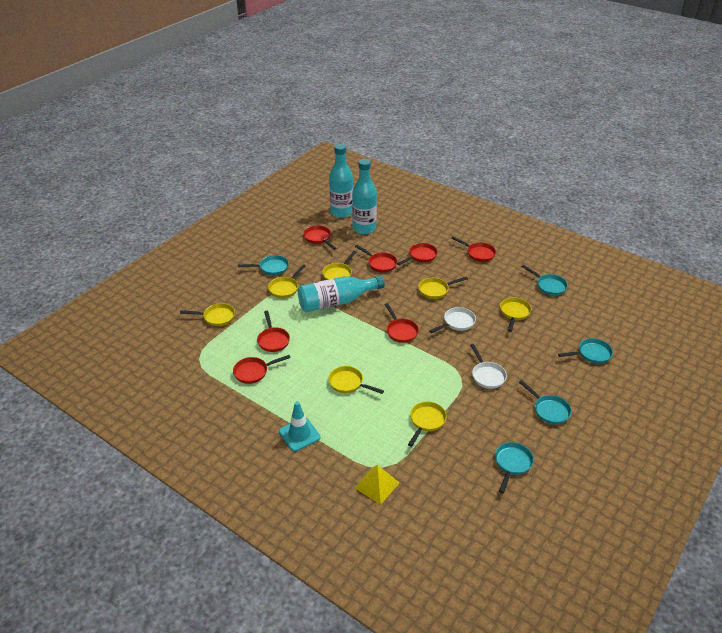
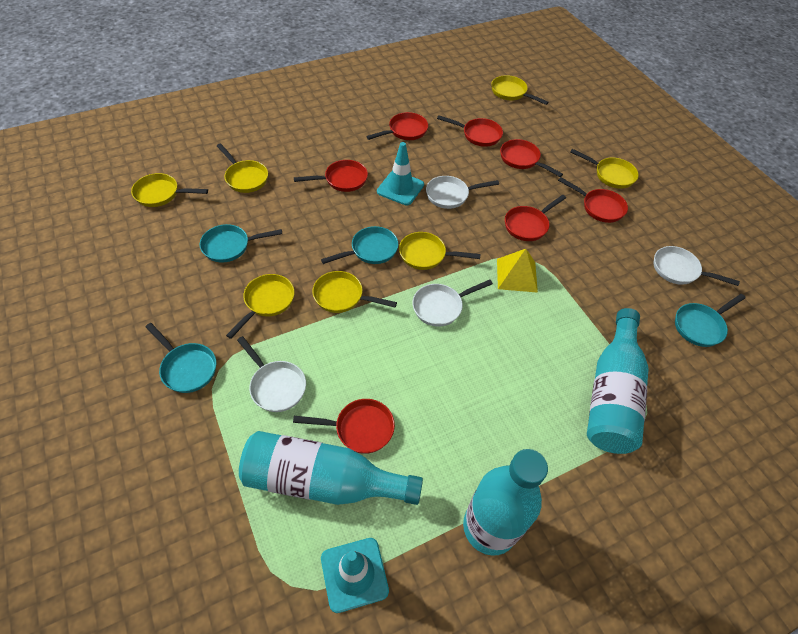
turquoise pan: [238,255,289,275] [495,442,534,493] [519,380,572,424] [522,265,568,295] [558,338,613,364] = 5 -> [146,323,216,393] [200,224,282,263] [321,226,398,264] [675,294,746,347] = 4
turquoise traffic cone: [279,401,320,452] = 1 -> [321,538,389,613] [377,142,424,205] = 2
white pan: [429,307,476,333] [470,344,507,389] = 2 -> [237,336,306,412] [412,280,493,327] [426,176,499,209] [654,246,740,286] = 4

